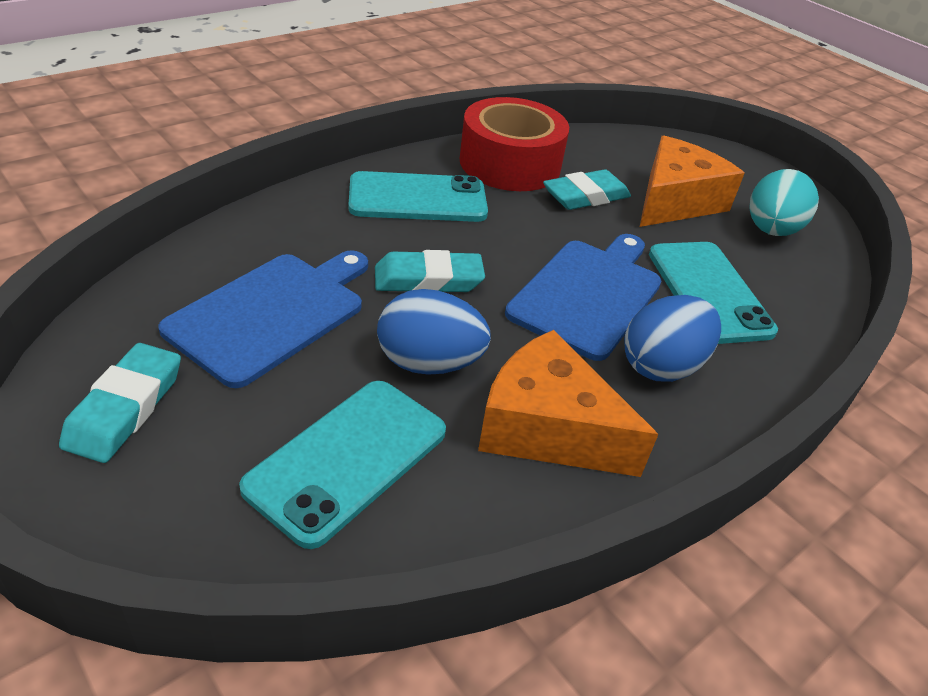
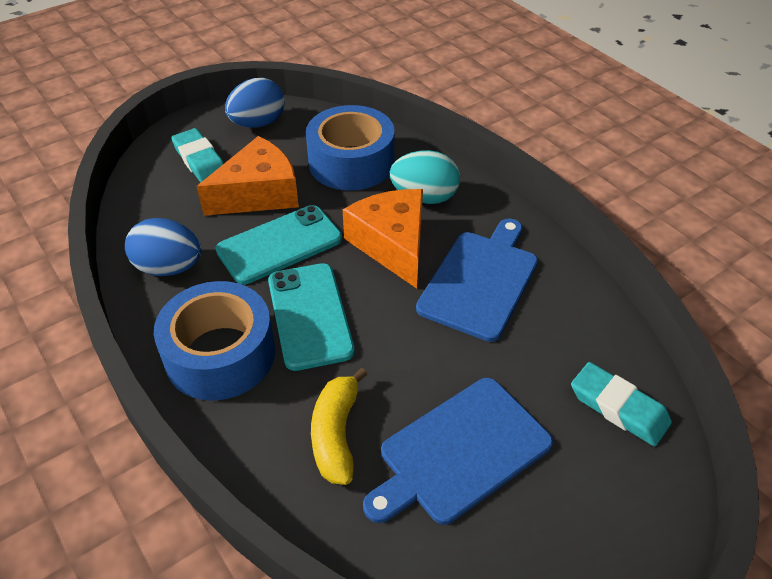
blue tape: none = 0 -> [154,281,275,401] [306,105,394,191] = 2
red tape: [460,97,569,191] = 1 -> none = 0
turquoise eraser: [59,343,181,463] [375,250,485,292] [543,169,631,210] = 3 -> [171,128,224,183] [571,362,672,446] = 2
turquoise phone: [239,381,446,549] [349,171,488,222] [649,242,778,344] = 3 -> [216,205,342,285] [268,263,355,371] = 2
yellow banana: none = 0 -> [311,368,368,485] = 1

